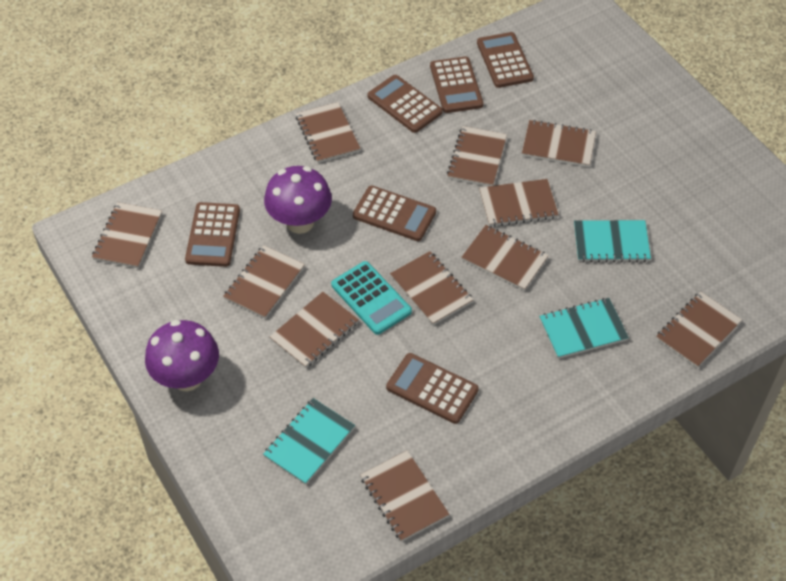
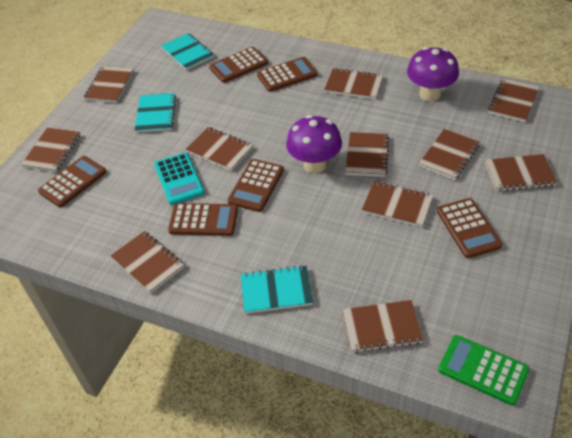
green calculator: none = 0 -> [438,335,530,406] = 1

